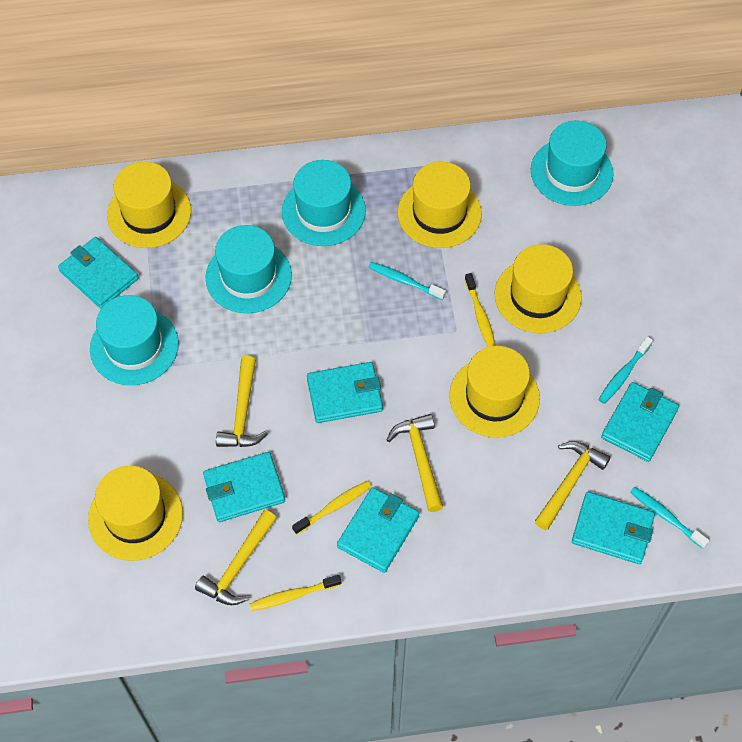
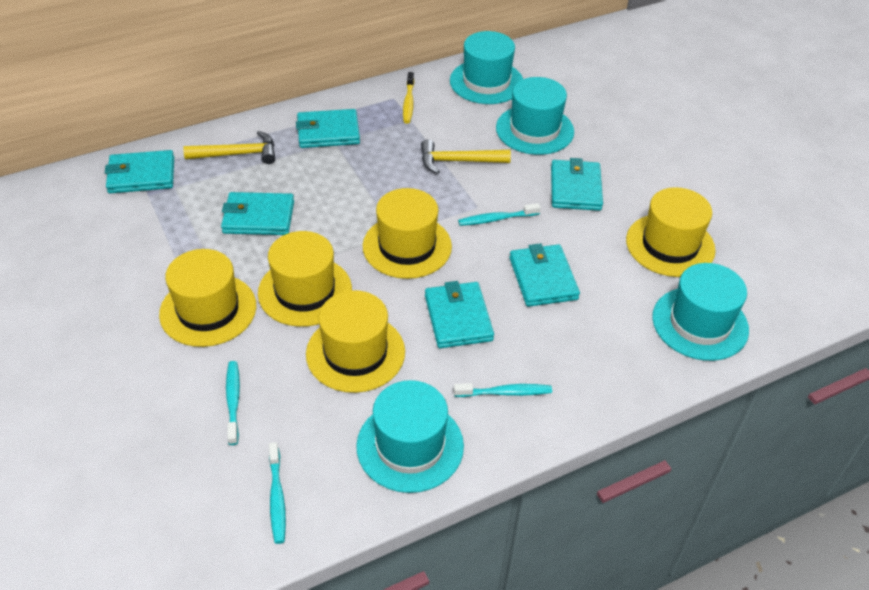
turquoise toothbrush: [368,262,446,300] [598,337,653,404] [630,487,710,549] = 3 -> [226,361,240,445] [269,442,286,544] [454,383,552,397] [458,203,541,226] = 4
yellow hammer: [195,510,277,605] [216,356,268,447] [387,414,443,512] [535,441,610,530] = 4 -> [183,131,275,164] [421,139,511,174] = 2
yellow toothbrush: [250,575,342,611] [292,481,371,535] [465,273,495,347] = 3 -> [403,72,414,123] = 1

